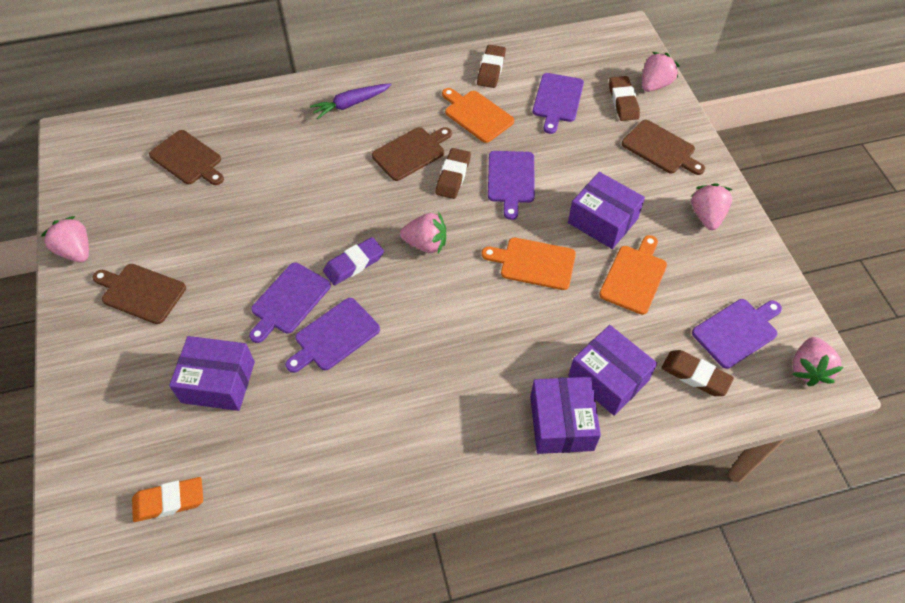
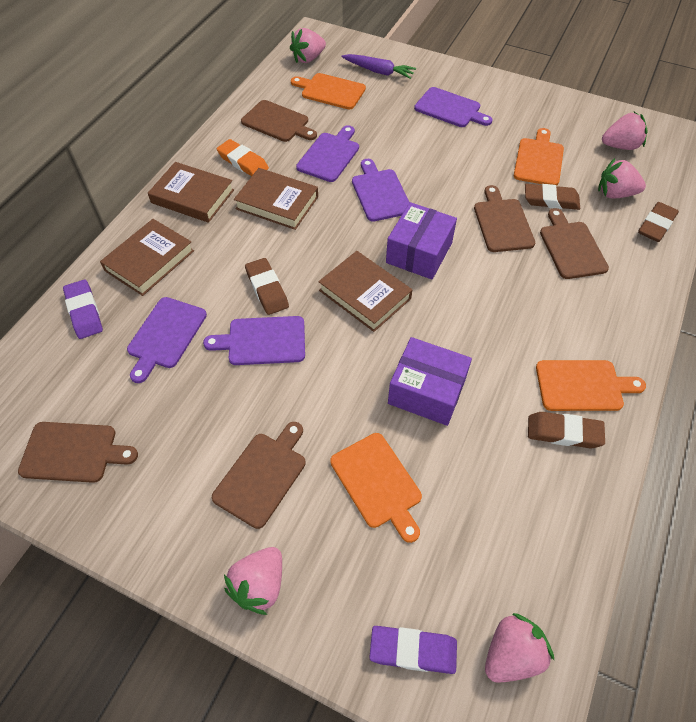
brown book: none = 0 -> [100,219,194,296] [148,162,234,223] [234,168,318,230] [318,251,412,332] = 4
brown cutting board: [93,264,186,324] [149,130,224,185] [372,127,452,181] [622,120,705,175] = 4 -> [18,422,138,483] [212,422,305,529] [241,100,317,142] [474,185,535,252] [540,208,609,279] = 5
orange cutting board: [442,88,514,143] [482,238,576,290] [599,235,667,315] = 3 -> [291,73,366,109] [330,433,422,543] [514,128,564,186] [536,360,646,411] = 4
purple box: [169,336,255,411] [530,377,601,454] [568,172,645,249] [568,325,657,416] = 4 -> [386,202,457,280] [388,337,472,426] = 2
purple eraser: [323,237,384,285] = 1 -> [63,280,103,339] [369,626,457,674] = 2

